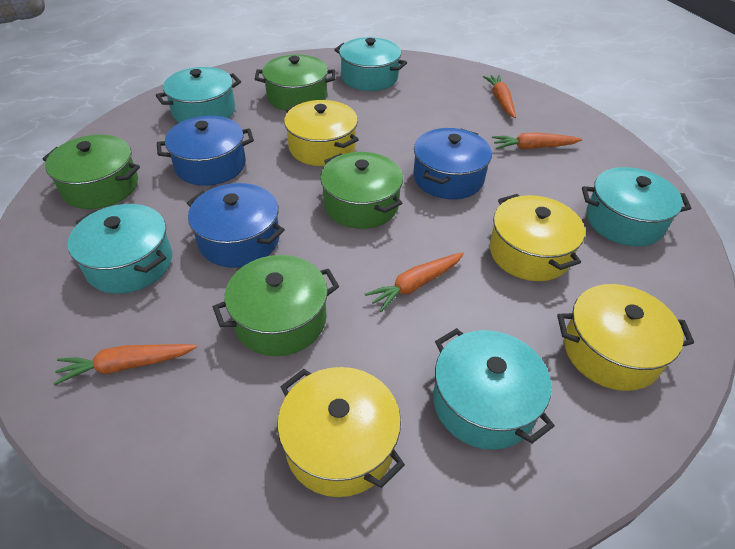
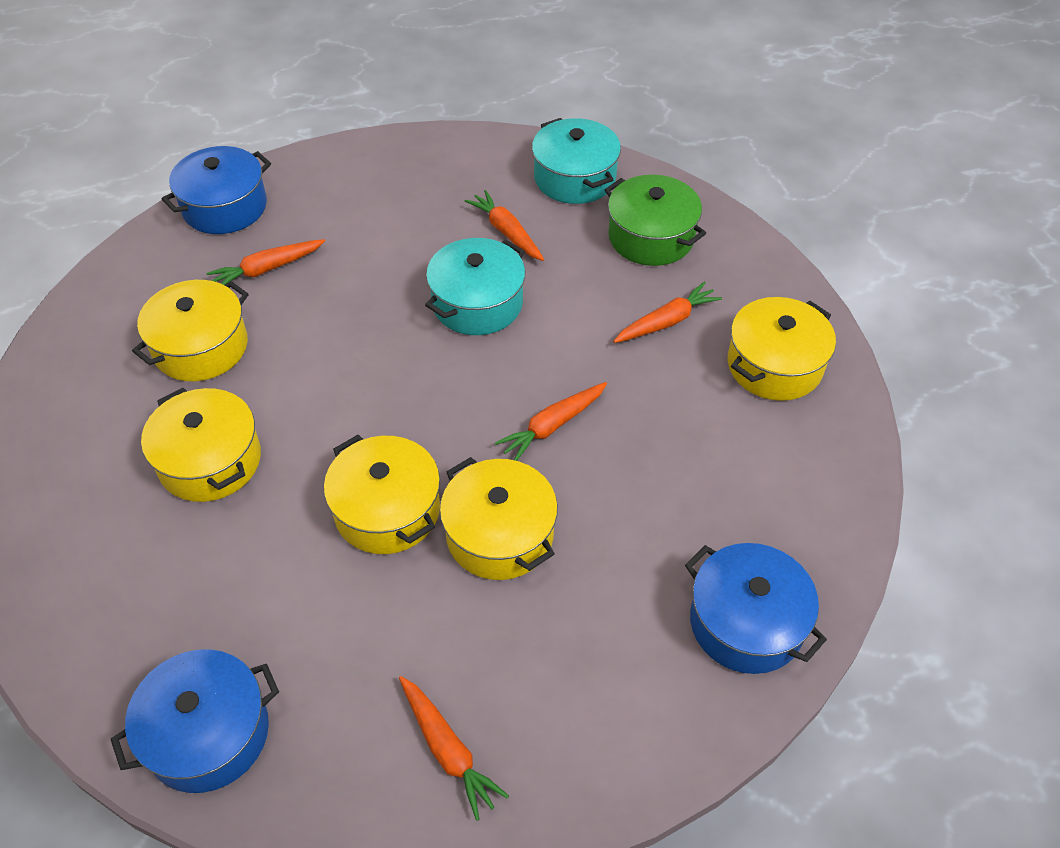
green pot: [42,135,140,209] [213,255,339,356] [255,55,335,111] [320,152,403,229] = 4 -> [605,175,706,266] = 1
orange carrot: [53,344,197,385] [365,252,464,312] [483,75,516,118] [492,132,582,149] = 4 -> [206,239,325,285] [399,676,509,821] [465,190,544,261] [495,382,607,461] [613,282,722,343] = 5
turquoise pot: [68,204,172,294] [156,67,241,123] [334,37,407,91] [433,328,554,450] [582,167,691,246] = 5 -> [425,238,525,335] [532,118,621,204] = 2
yellow pot: [277,367,405,497] [284,100,359,166] [489,194,585,281] [557,284,694,391] = 4 -> [132,280,249,381] [141,388,261,502] [324,435,440,554] [440,457,558,580] [728,297,836,401] = 5

